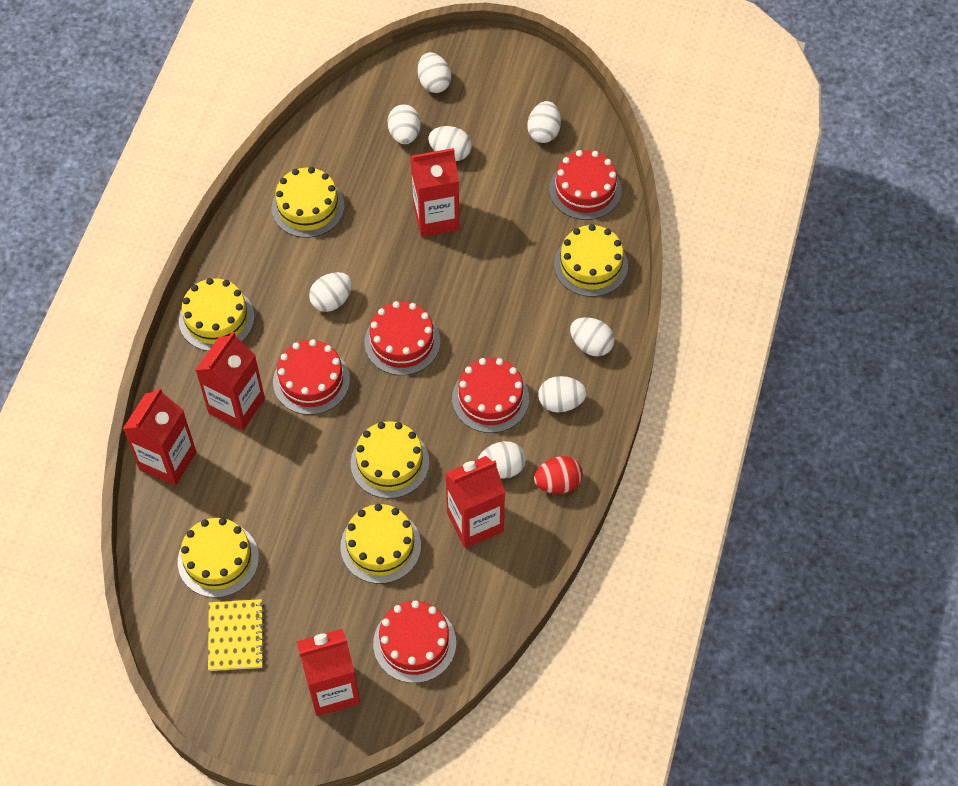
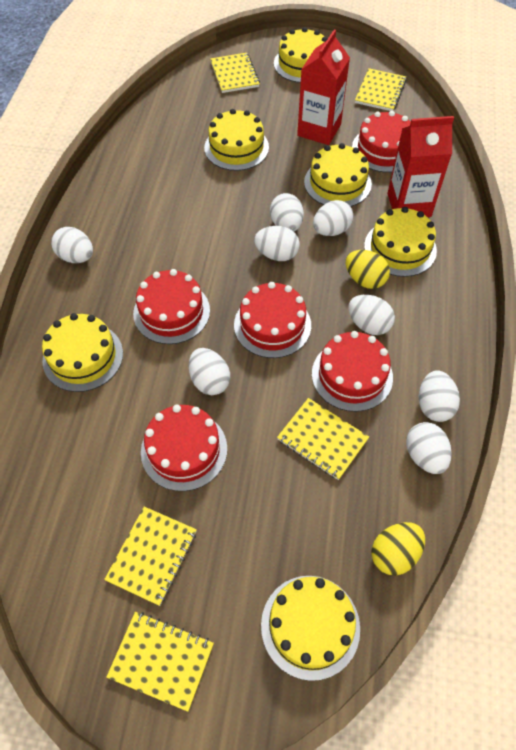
red carton: [123,387,196,486] [196,331,265,430] [297,629,360,716] [410,148,459,237] [445,456,505,548] = 5 -> [297,30,350,145] [388,116,454,217] = 2
red egg: [534,456,583,494] = 1 -> none = 0
yellow egg: none = 0 -> [346,250,390,289] [372,522,425,576] = 2
yellow notebook: [208,599,265,671] = 1 -> [104,507,197,606] [106,612,214,712] [210,53,260,93] [277,398,369,480] [355,68,406,111] = 5

